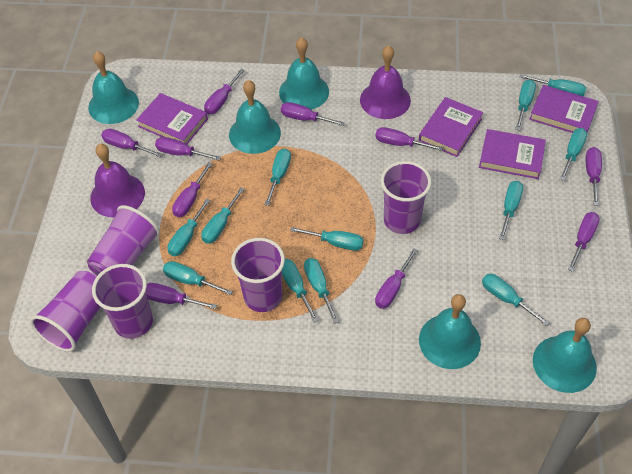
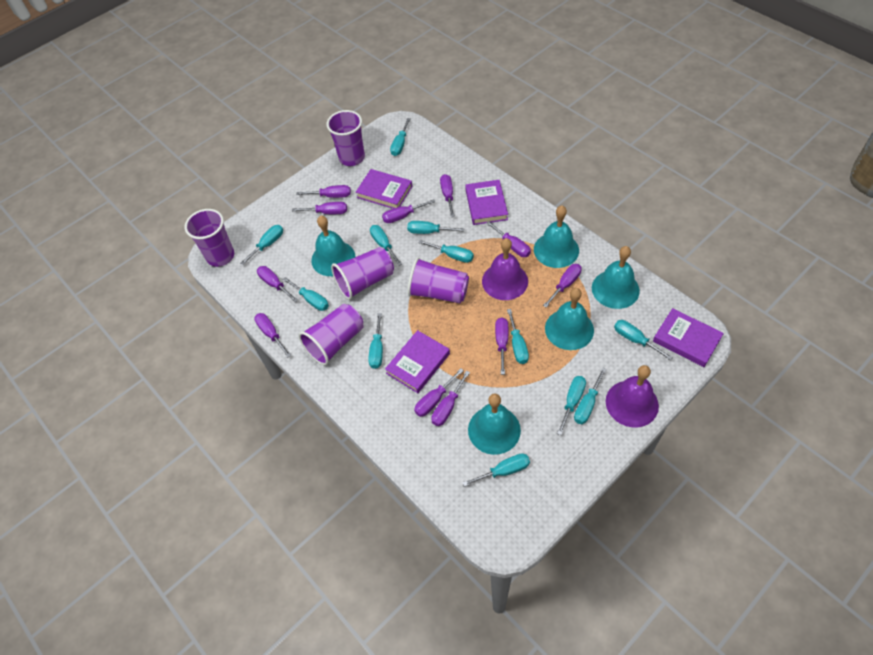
purple screwdriver: [101,129,162,157] [146,283,217,309] [155,137,221,160] [172,162,213,217] [204,69,245,114] [281,102,345,126] [375,127,443,151] [375,248,418,309] [568,212,600,272] [586,147,602,206] = 10 -> [254,313,291,357] [257,266,298,302] [292,202,347,214] [296,185,351,198] [382,199,435,223] [414,368,464,417] [431,371,470,426] [440,174,455,217] [486,221,531,257] [495,317,509,375] [543,264,582,308] = 11

